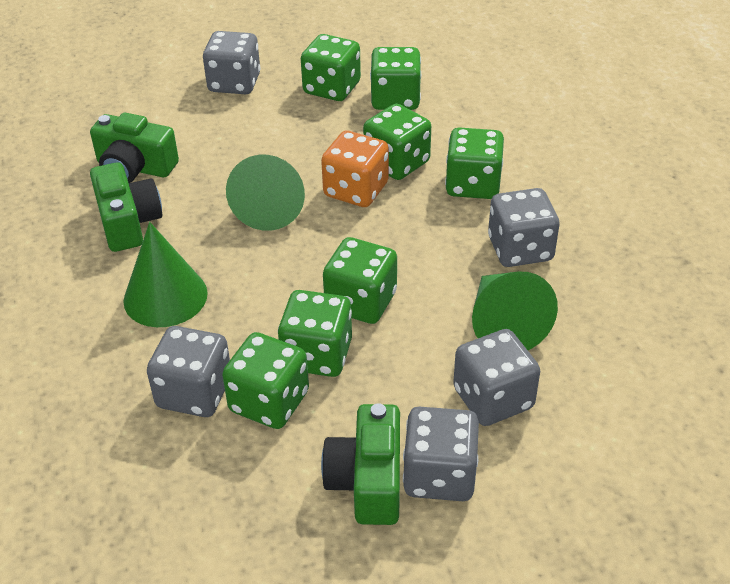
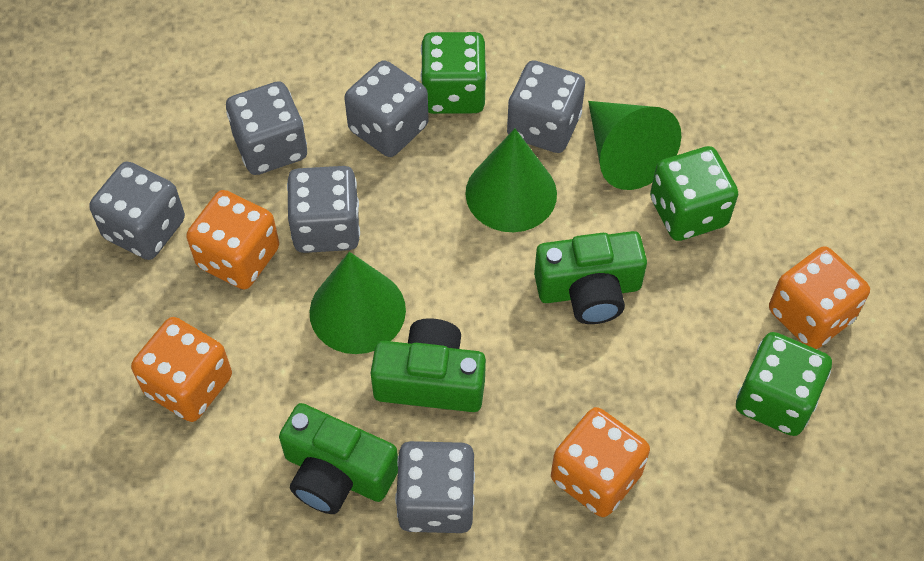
green dice: [222,332,309,429] [278,290,352,377] [301,34,361,101] [323,237,397,324] [363,104,431,180] [370,47,421,110] [445,127,504,199] = 7 -> [421,32,487,114] [650,146,738,241] [736,332,832,436] = 3
grey dice: [147,326,230,417] [203,31,260,94] [403,407,479,501] [453,329,540,426] [488,188,560,267] = 5 -> [89,161,185,260] [226,81,307,175] [287,166,360,253] [344,60,429,157] [395,441,475,533] [507,60,585,153] = 6
orange dice: [321,131,389,207] = 1 -> [131,317,232,422] [186,190,279,289] [551,407,650,517] [769,246,870,349] = 4

